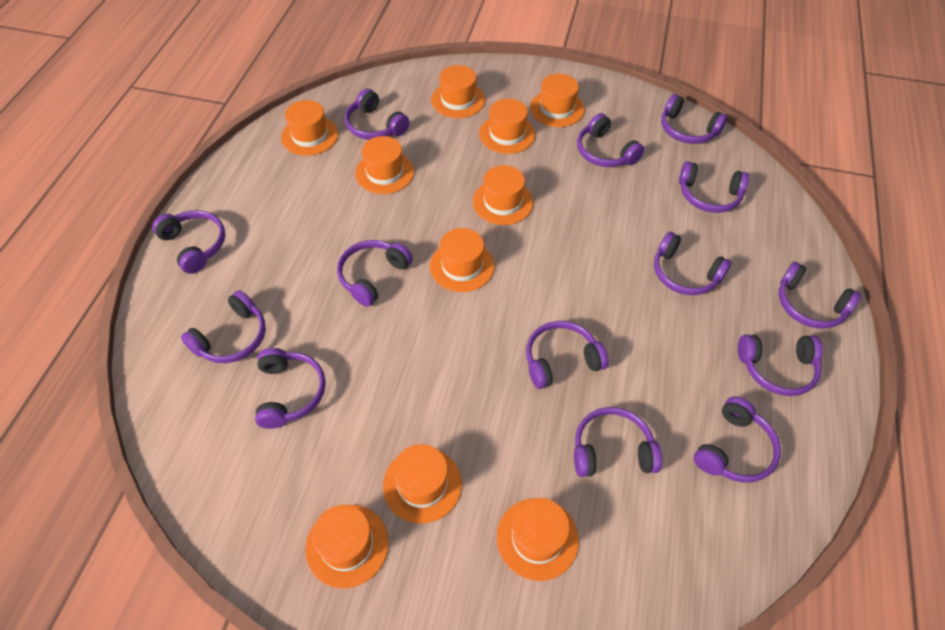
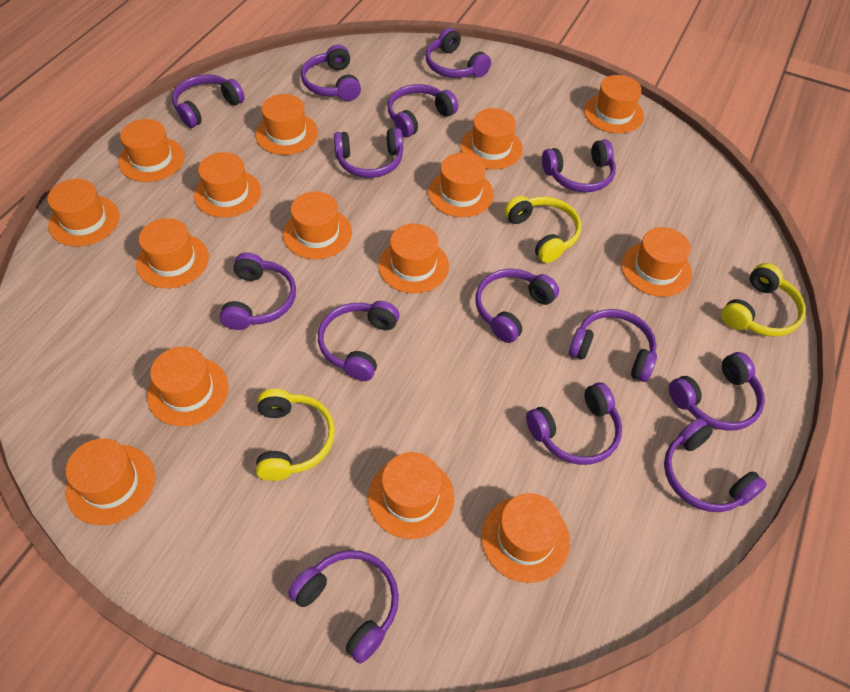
orange hat: [281,100,338,156] [305,505,389,588] [355,136,414,194] [383,444,462,523] [430,228,494,292] [431,65,485,118] [473,165,533,225] [479,99,535,154] [497,498,579,581] [530,74,584,127] = 10 -> [47,179,120,246] [66,438,155,525] [118,119,184,182] [136,218,209,288] [147,347,229,426] [194,152,261,218] [255,94,318,155] [283,191,352,259] [368,452,454,539] [378,223,449,293] [428,153,494,217] [460,108,523,169] [481,493,570,583] [584,75,644,133] [621,227,692,297] = 15
yellow headphones: none = 0 -> [256,389,335,481] [504,196,581,263] [721,263,806,337] = 3

